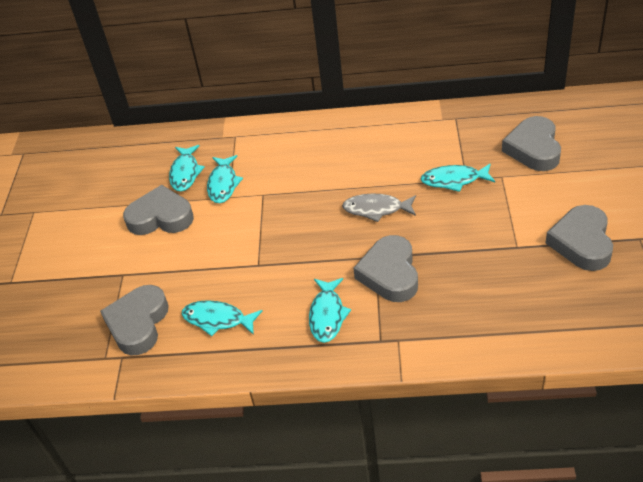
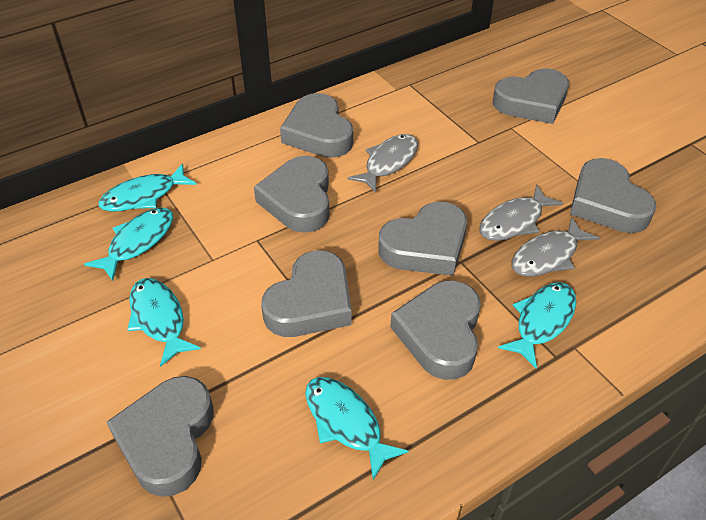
grey fish: [342,193,416,222] = 1 -> [347,134,418,193] [479,185,563,241] [511,217,600,277] = 3
grey heart: [100,285,169,356] [123,185,194,235] [353,235,418,302] [502,116,561,171] [545,205,613,271] = 5 -> [107,376,213,497] [254,156,330,233] [261,250,352,337] [280,93,353,158] [379,202,467,276] [390,280,481,380] [493,68,569,124] [570,158,656,233] = 8

